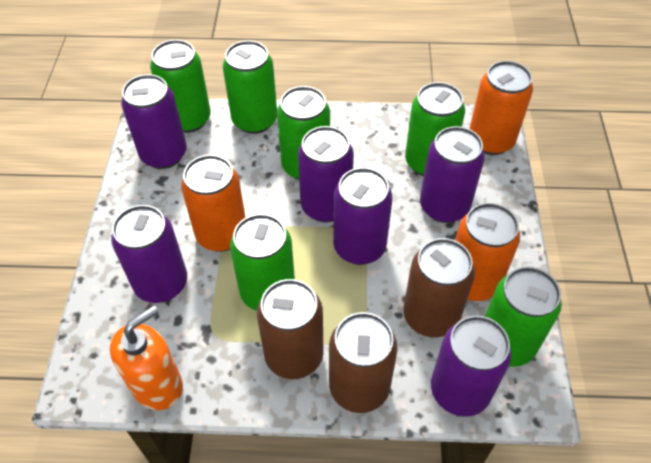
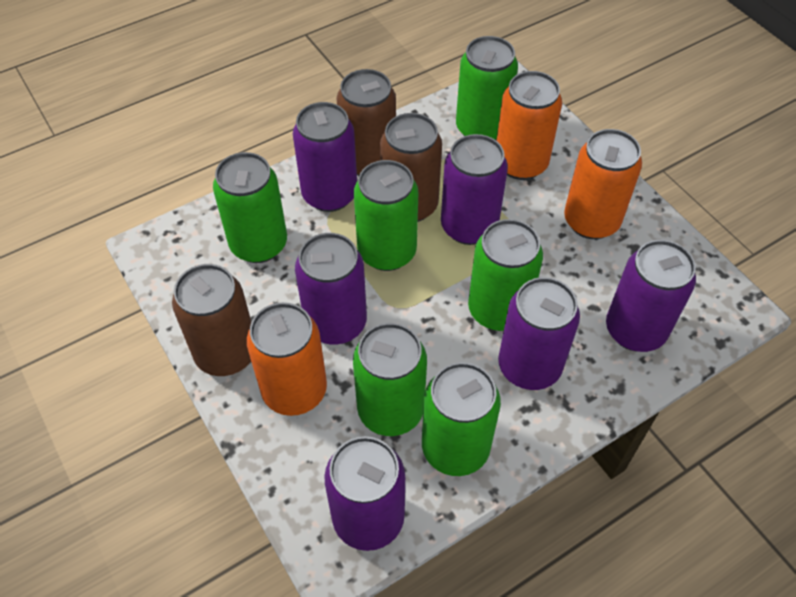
orange soap dispenser: [110,305,183,410] = 1 -> none = 0

